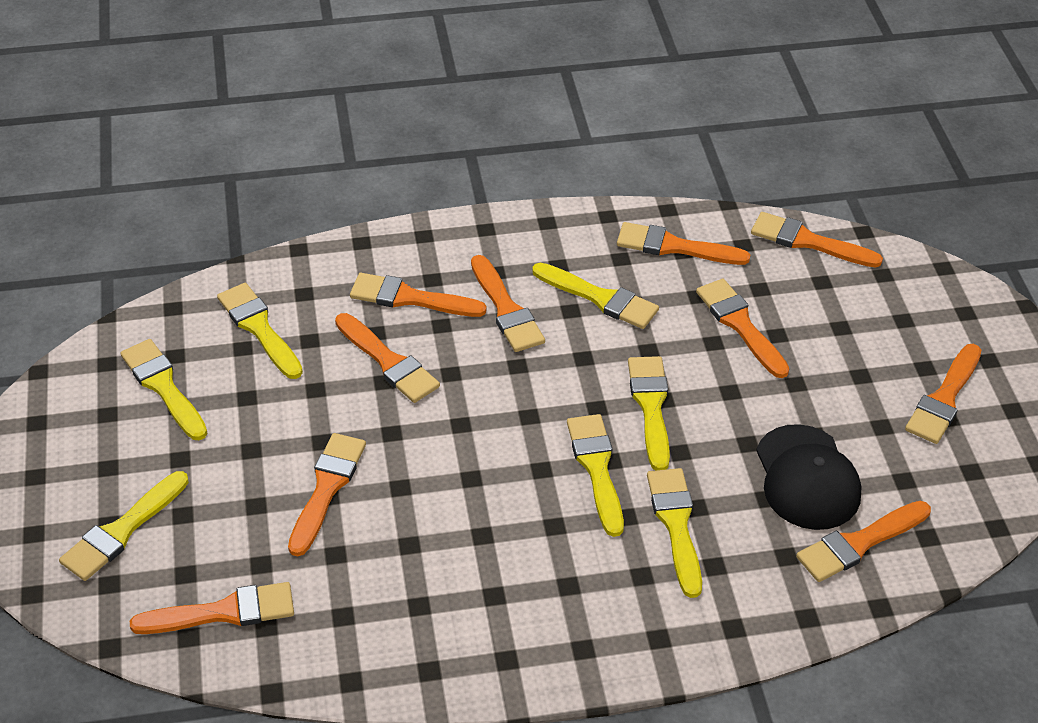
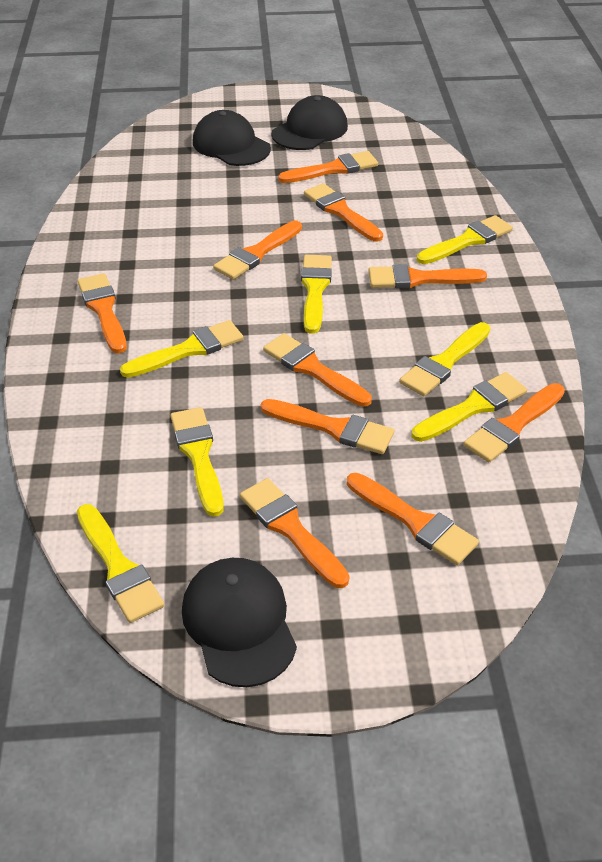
black cap: [756,424,861,530] = 1 -> [182,558,297,687] [193,110,271,166] [271,95,348,150] = 3

